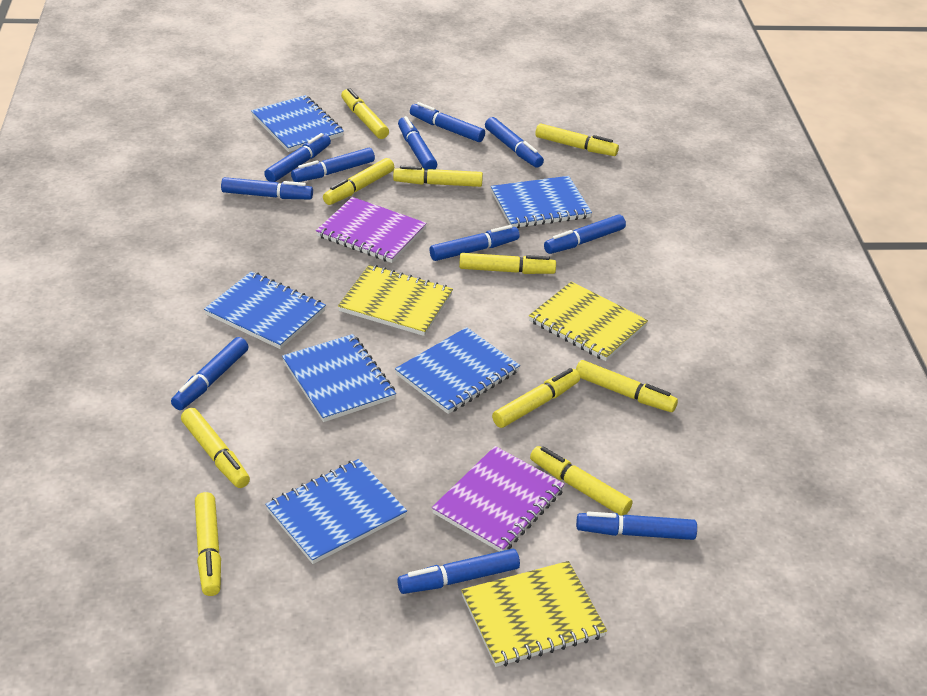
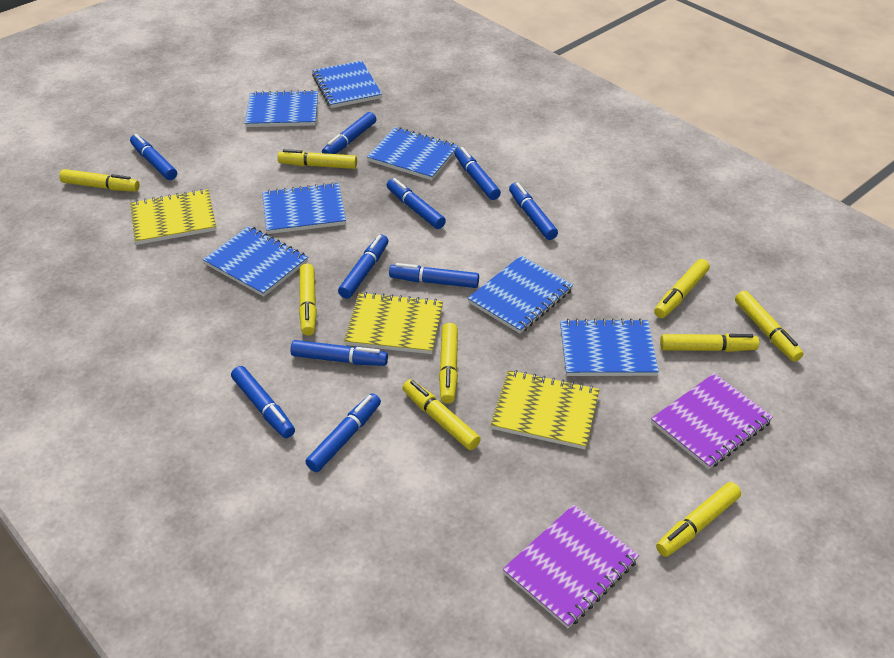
blue marker: [171,337,248,410] [221,177,313,199] [264,133,331,182] [291,148,375,182] [397,549,520,594] [398,116,437,170] [410,102,485,142] [430,225,520,261] [485,117,544,167] [544,215,626,254] [576,511,697,540] = 11 -> [130,134,177,180] [231,366,295,438] [290,340,388,366] [305,393,381,472] [322,112,377,154] [338,235,388,299] [387,178,446,229] [389,263,479,288] [454,147,501,200] [509,182,558,240] = 10
blue notebook: [204,271,326,349] [251,95,344,152] [265,459,407,564] [282,334,396,422] [395,327,520,414] [491,176,592,228] = 6 -> [203,226,308,297] [245,90,318,127] [262,182,346,234] [312,61,382,108] [367,127,458,180] [468,256,573,334] [560,319,659,376] = 7
yellow marker: [181,408,250,488] [195,492,221,596] [323,158,394,205] [341,88,389,139] [393,166,483,187] [459,253,556,274] [492,368,580,428] [530,446,633,516] [535,123,619,156] [576,360,678,412] = 10 -> [59,169,140,191] [278,149,357,169] [299,264,317,336] [403,379,481,450] [439,323,458,404] [654,259,710,318] [656,482,741,557] [660,334,759,352] [735,291,804,362] = 9

